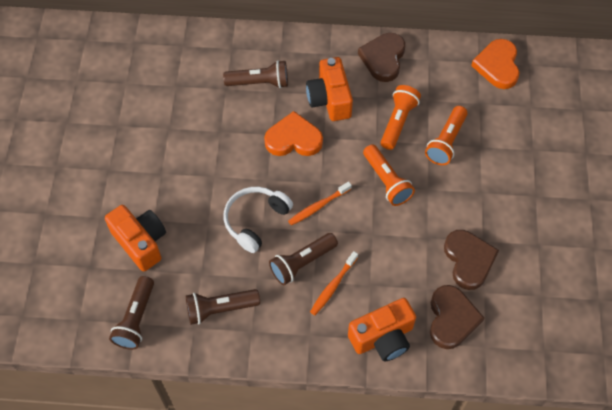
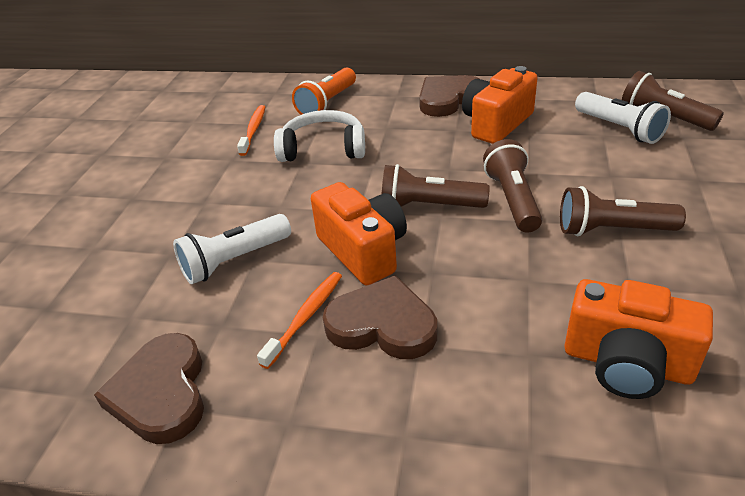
orange flashlight: [363,144,415,206] [381,85,421,150] [425,106,468,165] = 3 -> [292,68,356,115] = 1
orange heart: [264,111,323,156] [471,39,520,89] = 2 -> none = 0
white flashlight: none = 0 -> [173,214,291,284] [575,92,671,144] = 2

